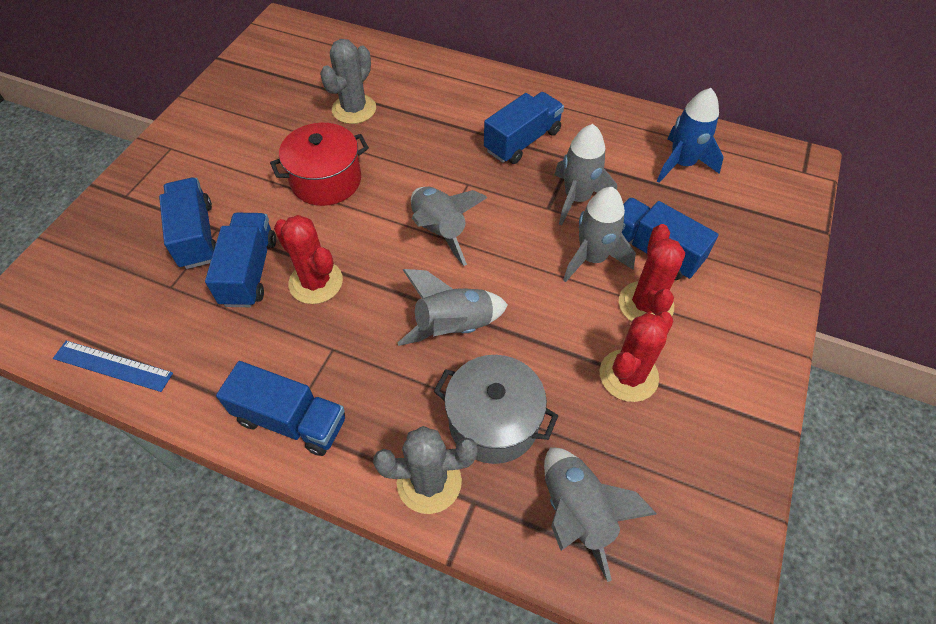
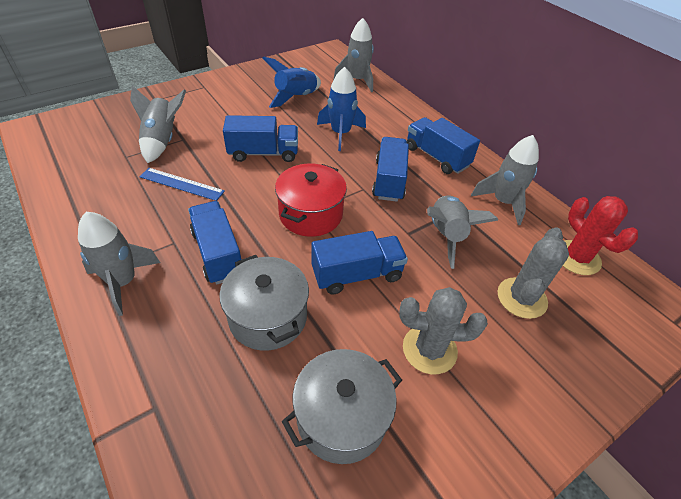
blue rocket: [657,88,724,183] = 1 -> [263,56,321,108] [317,67,366,151] = 2
grey pot: [433,355,558,464] = 1 -> [219,255,309,351] [282,349,402,464] = 2
red cactus: [274,215,343,304] [600,311,674,402] [619,224,685,322] = 3 -> [563,196,638,275] = 1

